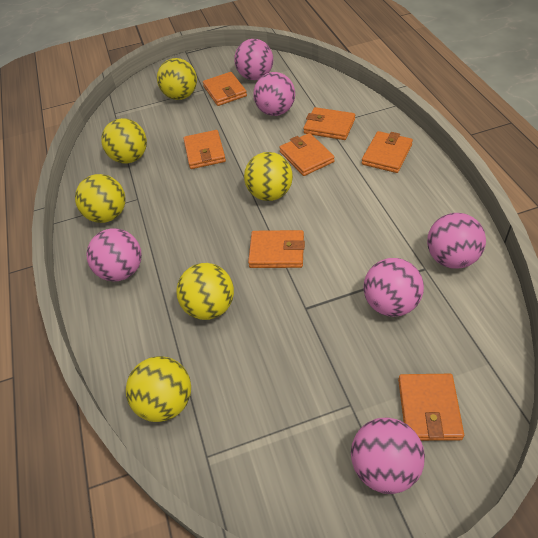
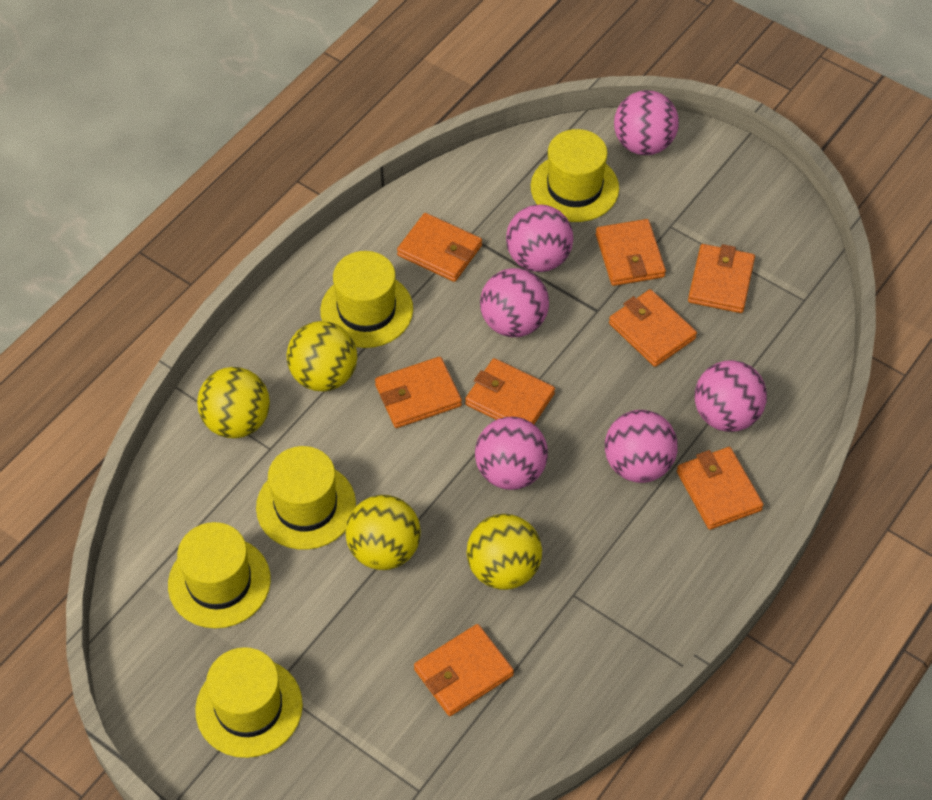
orange wallet: [183,130,226,169] [203,72,247,106] [248,230,305,268] [279,133,335,176] [303,107,355,140] [362,131,413,173] [398,374,464,441] = 7 -> [375,357,462,428] [397,213,482,282] [414,624,514,716] [465,358,555,424] [596,219,666,286] [609,289,697,367] [677,447,763,530] [688,244,755,313] = 8
yellow ball: [75,174,126,223] [101,118,147,163] [126,356,191,422] [157,58,197,100] [176,263,234,320] [244,152,293,201] = 6 -> [197,367,270,438] [287,321,357,392] [345,495,421,570] [466,514,542,590] = 4
yellow hat: none = 0 -> [168,522,271,628] [195,647,303,758] [256,446,356,550] [320,251,413,348] [531,129,619,222] = 5

